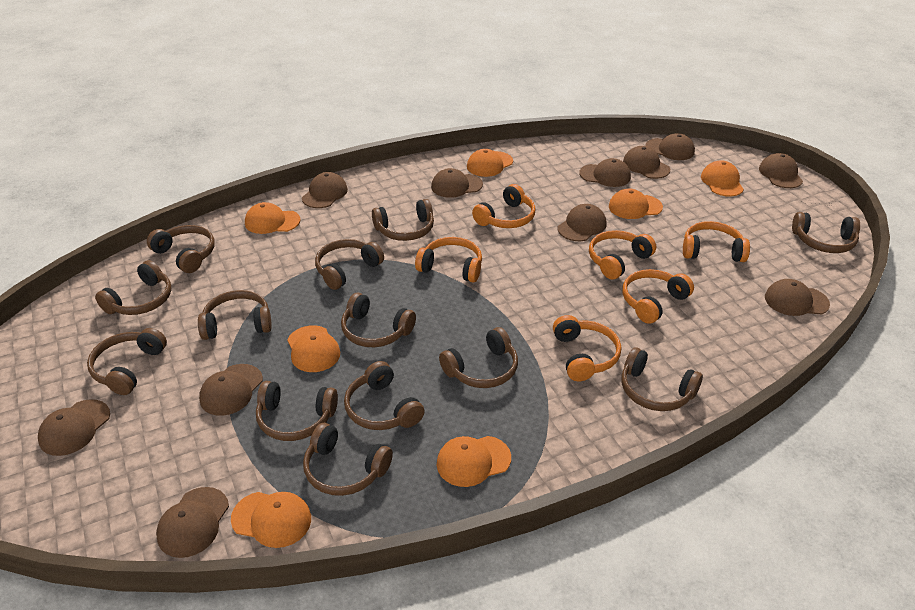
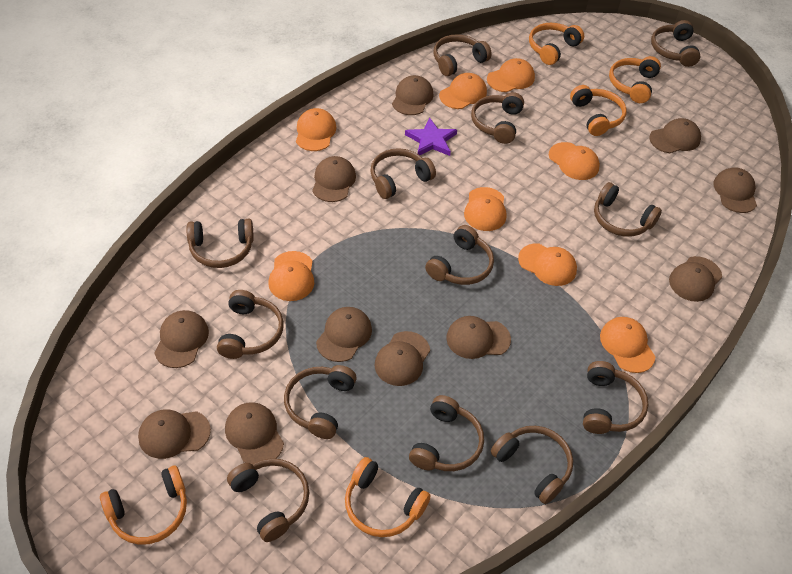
orange cap: [231,492,311,548] [245,202,300,234] [287,325,340,372] [437,436,511,487] [467,149,513,177] [609,189,663,219] [701,160,744,197] = 7 -> [268,251,314,301] [296,108,336,151] [439,73,487,109] [464,187,506,231] [487,58,535,92] [518,243,577,286] [549,142,600,180] [600,317,656,373] = 8
orange headphones: [415,237,482,282] [472,184,535,228] [553,315,621,381] [589,230,656,280] [622,269,694,324] [683,221,750,262] = 6 -> [100,466,187,545] [345,457,431,537] [529,23,584,65] [570,85,627,136] [609,56,661,103] = 5
purple star: none = 0 -> [405,117,457,156] = 1

